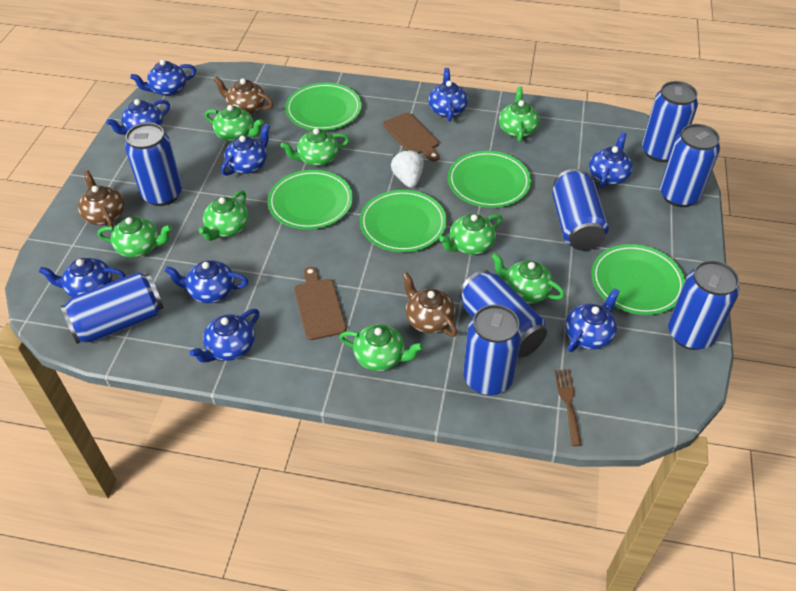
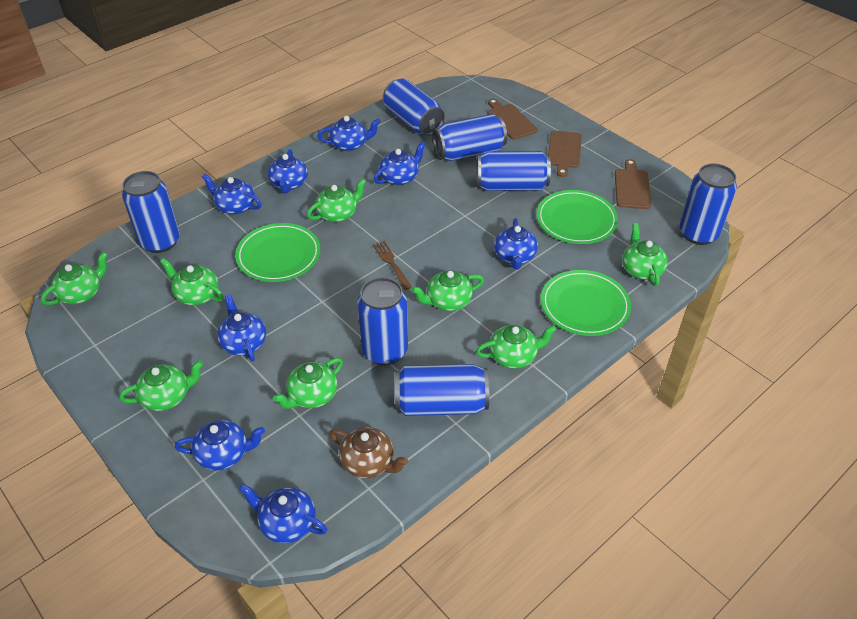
blue can: [60,272,164,344] [125,123,182,206] [459,270,547,358] [463,305,522,395] [552,169,609,251] [642,81,698,162] [660,124,720,207] [668,260,739,350] = 8 -> [122,171,180,253] [357,277,408,365] [383,79,445,136] [395,364,489,416] [433,114,507,161] [476,151,551,191] [679,164,737,245] = 7
blue teapot: [39,258,126,297] [106,99,170,135] [130,60,196,96] [164,260,248,303] [190,309,259,363] [221,124,270,176] [428,68,468,121] [565,288,620,352] [589,132,633,189] = 9 -> [174,420,265,470] [202,173,262,214] [217,294,266,362] [239,484,327,544] [268,149,308,194] [317,116,381,151] [374,142,426,185] [494,218,538,269] = 8
brown cutting board: [294,267,346,340] [383,113,440,161] = 2 -> [487,99,537,140] [548,131,582,177] [615,159,651,209] = 3
brown teapot: [78,170,125,227] [214,77,273,115] [402,273,457,337] = 3 -> [329,427,408,478] = 1
green plate: [268,170,353,229] [285,83,361,131] [360,190,447,252] [448,151,531,208] [591,244,685,315] = 5 -> [235,223,321,282] [537,190,618,244] [541,270,631,336] = 3
white strawberry: [391,149,424,188] = 1 -> none = 0

